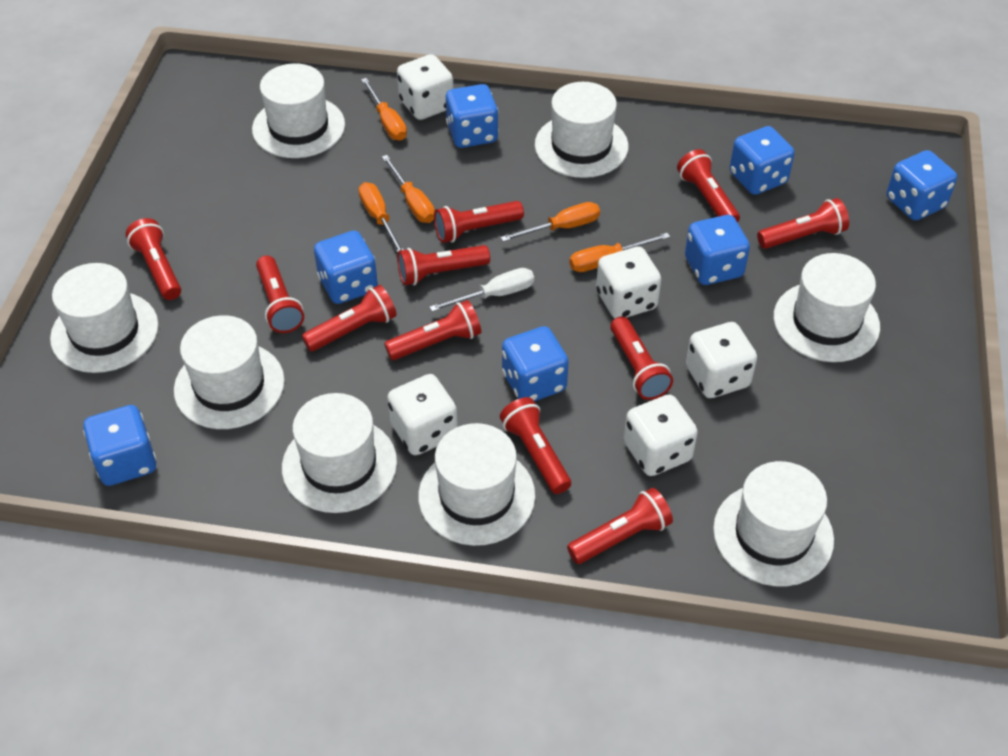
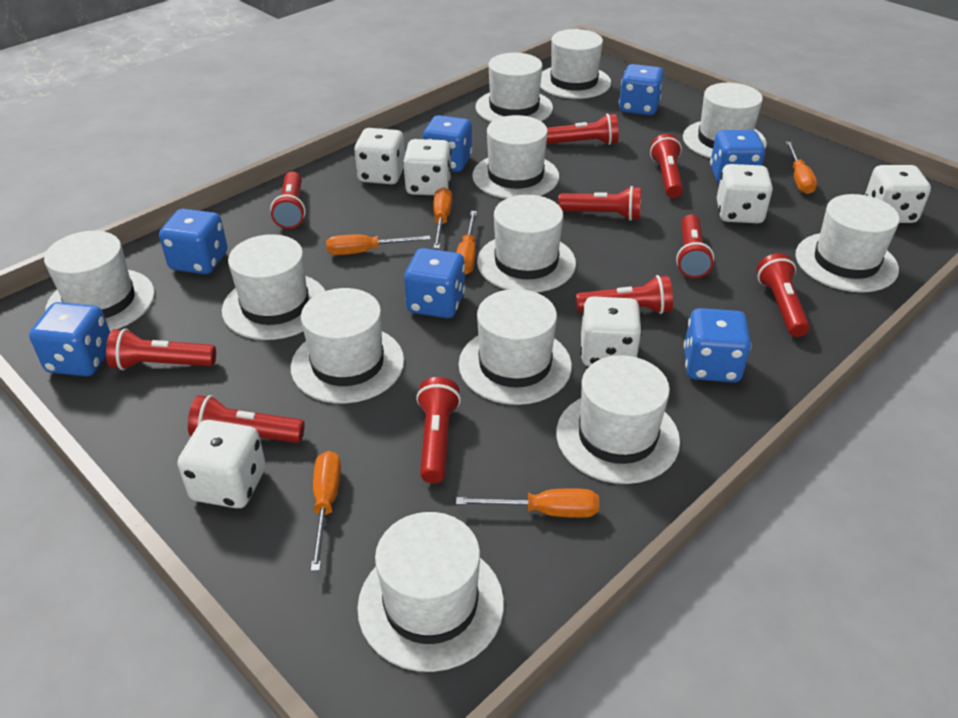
orange screwdriver: [359,182,403,252] [361,78,407,141] [382,155,435,223] [501,202,600,242] [569,233,670,272] = 5 -> [311,451,341,571] [326,234,431,255] [433,187,452,249] [456,211,477,275] [456,488,599,518] [786,141,817,194] = 6
red flashlight: [126,218,181,300] [256,256,304,333] [302,285,397,352] [384,300,481,360] [397,245,490,285] [434,201,524,243] [500,397,571,494] [567,488,673,564] [610,316,673,400] [677,149,740,222] [757,198,849,249] = 11 -> [106,328,216,370] [188,395,305,443] [270,172,306,229] [416,377,461,483] [546,113,619,145] [558,186,641,221] [576,275,673,314] [650,134,683,198] [676,215,714,278] [757,253,810,337] = 10
white dice: [387,374,458,455] [397,54,454,120] [596,246,661,319] [624,394,698,476] [686,322,757,398] = 5 -> [178,420,266,508] [354,128,405,184] [404,139,452,195] [580,296,642,366] [717,164,773,223] [865,165,931,223] = 6
white hat: [50,263,158,373] [174,315,285,429] [252,63,345,158] [282,393,397,513] [418,423,535,546] [535,82,629,178] [713,461,834,586] [774,253,880,362] = 8 -> [44,231,155,332] [222,234,325,340] [291,288,404,404] [357,512,504,672] [459,289,572,405] [472,115,559,199] [476,53,553,122] [477,195,576,293] [540,29,611,99] [556,355,680,484] [683,83,767,158] [796,194,900,292] = 12
white screwdriver: [430,268,534,312] = 1 -> none = 0

